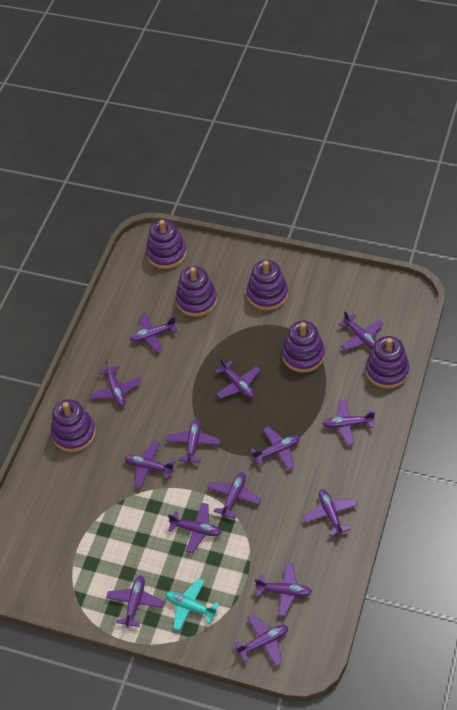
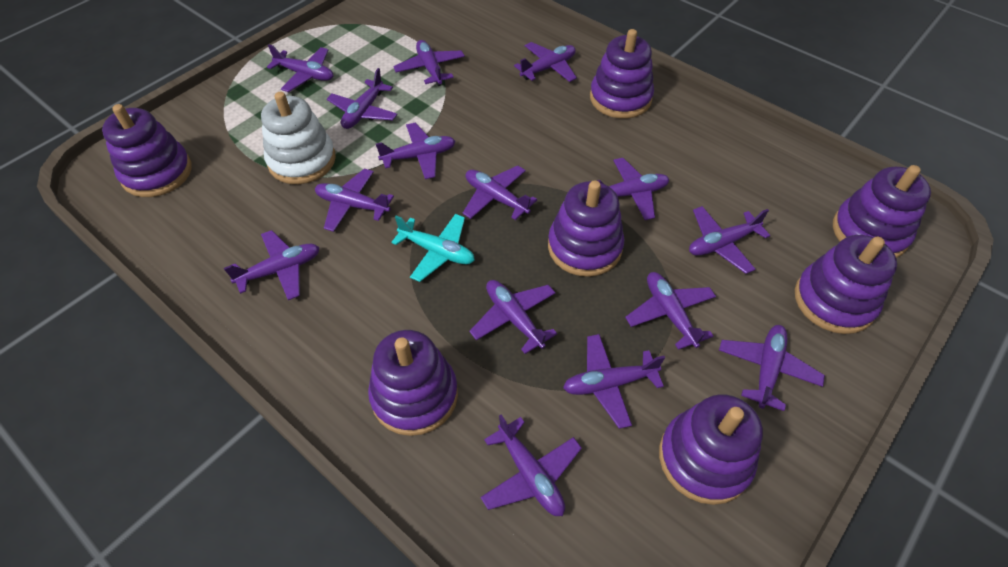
purple plane: [90,360,141,406] [106,575,164,628] [125,441,175,488] [130,313,177,353] [166,419,220,464] [168,503,222,553] [208,472,261,518] [215,358,261,398] [234,614,288,666] [250,426,300,470] [255,562,312,617] [303,489,358,536] [323,399,375,445] [338,311,383,350] = 14 -> [224,230,320,300] [267,44,333,92] [315,168,394,232] [327,68,398,129] [376,123,455,179] [393,40,465,86] [463,165,538,220] [469,280,557,354] [480,415,582,516] [514,42,577,82] [563,334,665,429] [597,158,669,220] [625,272,716,350] [689,206,770,274] [719,325,825,411] = 15
purple stacking toy: [51,399,96,452] [146,219,187,269] [175,266,217,317] [246,260,288,311] [282,321,325,373] [365,336,409,389] = 6 -> [102,104,192,197] [368,330,458,436] [548,180,624,277] [590,29,654,119] [659,394,763,505] [795,235,897,334] [833,165,931,258] = 7
white stacking toy: none = 0 -> [261,92,336,184] = 1

